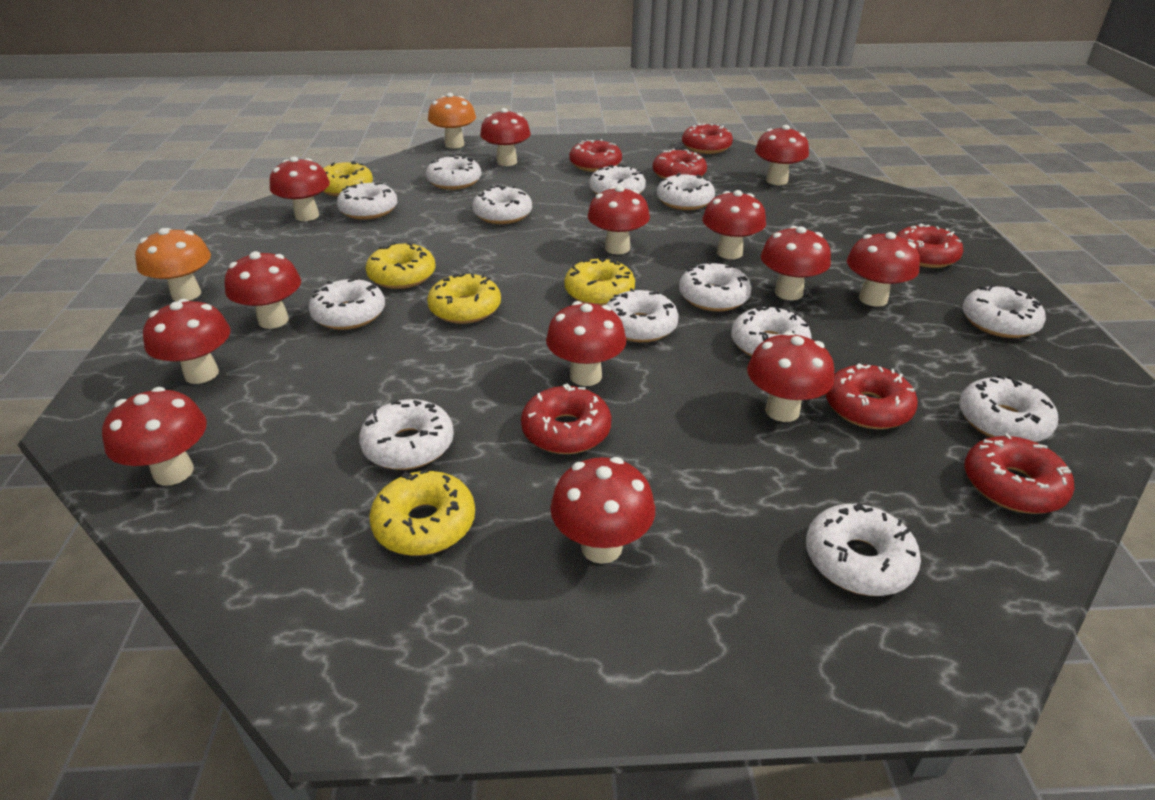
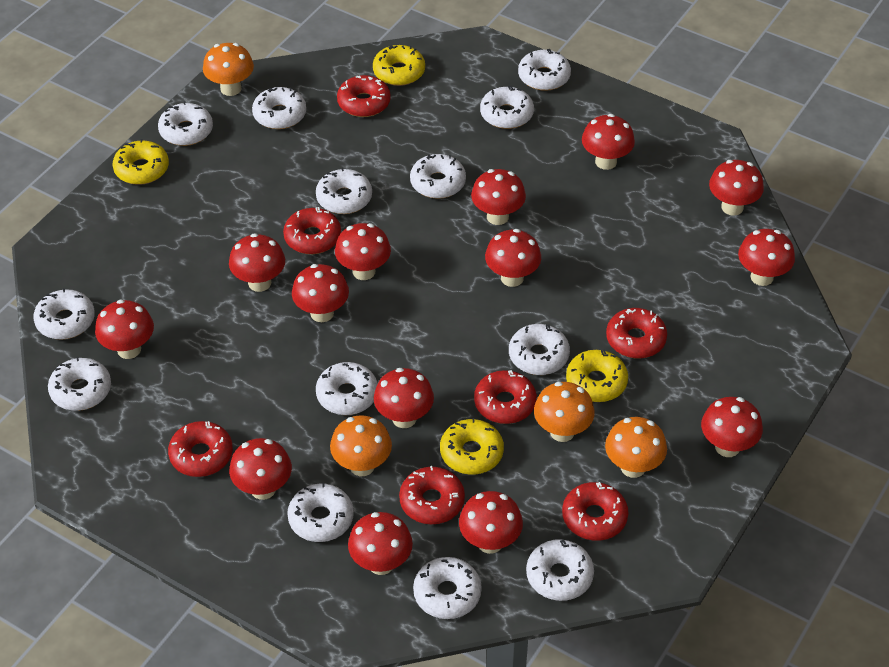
orange mushroom: [135,228,211,301] [428,93,476,149] = 2 -> [203,43,254,96] [330,415,392,476] [534,382,595,442] [605,417,667,478] = 4
red mushroom: [102,387,207,486] [143,299,230,384] [225,251,301,329] [270,156,330,221] [480,108,531,166] [546,301,626,386] [550,457,655,564] [588,186,650,254] [703,190,766,259] [747,331,835,422] [755,125,809,185] [761,226,831,300] [847,232,920,306] = 13 -> [95,299,154,359] [229,233,285,292] [229,438,292,500] [292,264,349,322] [335,223,391,280] [348,512,413,575] [374,368,434,428] [459,491,523,554] [471,169,526,225] [485,229,541,287] [582,114,635,170] [701,397,763,457] [709,160,764,216] [738,229,795,286] = 14
yellow donut: [323,161,373,197] [366,242,435,289] [369,469,475,556] [427,273,501,324] [564,258,635,306] = 5 -> [113,139,169,185] [373,45,425,86] [440,418,504,474] [566,350,628,402] = 4

